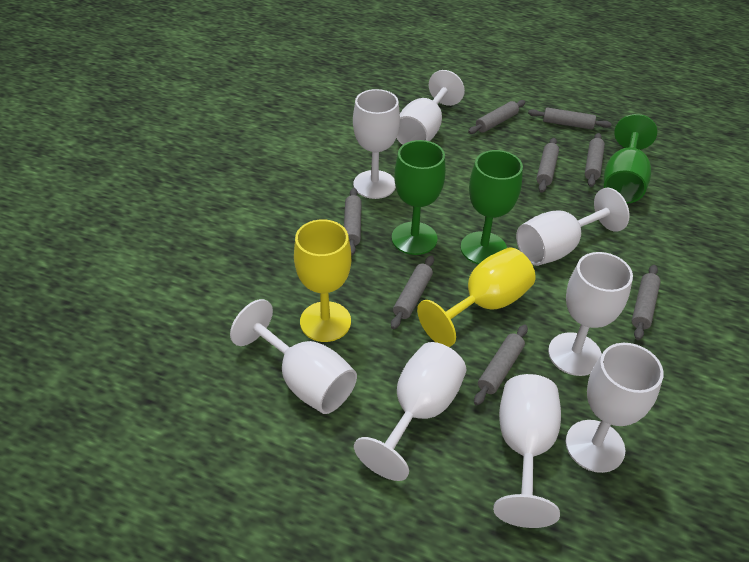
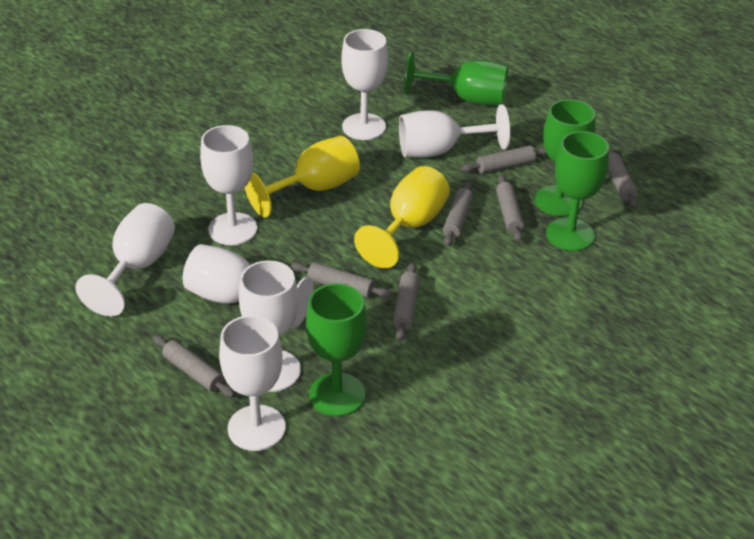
green goblet: [392,140,446,255] [461,150,523,264] [604,114,658,204] = 3 -> [306,283,367,416] [404,52,508,106] [535,99,595,216] [546,131,609,251] = 4
grey rolling pin: [344,188,362,255] [391,255,434,329] [468,100,526,134] [474,325,528,405] [528,107,611,130] [536,138,559,193] [585,133,605,187] [632,265,661,340] = 8 -> [153,335,235,397] [291,262,392,298] [393,262,420,341] [443,181,473,247] [461,146,547,173] [496,175,524,242] [608,147,638,209] = 7
white goblet: [230,299,357,414] [353,89,400,199] [354,342,466,481] [397,70,465,145] [493,374,561,528] [516,188,630,266] [548,252,633,376] [566,343,664,473] = 8 -> [75,203,175,316] [183,244,314,329] [200,125,257,245] [219,315,286,451] [239,260,301,392] [341,29,388,140] [399,104,510,158] = 7

